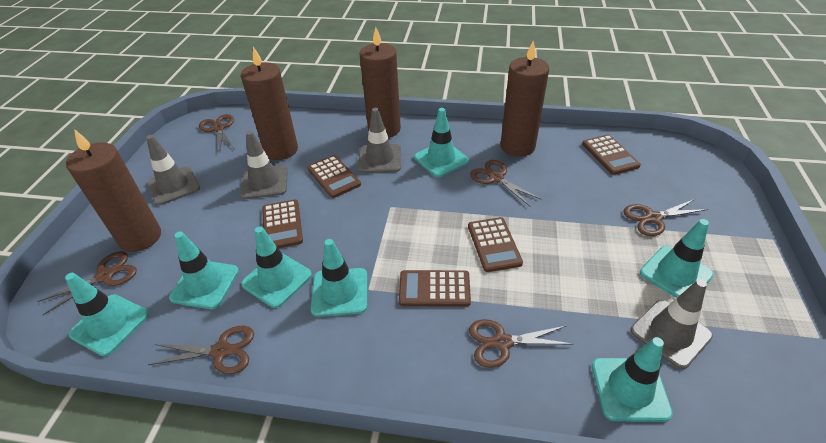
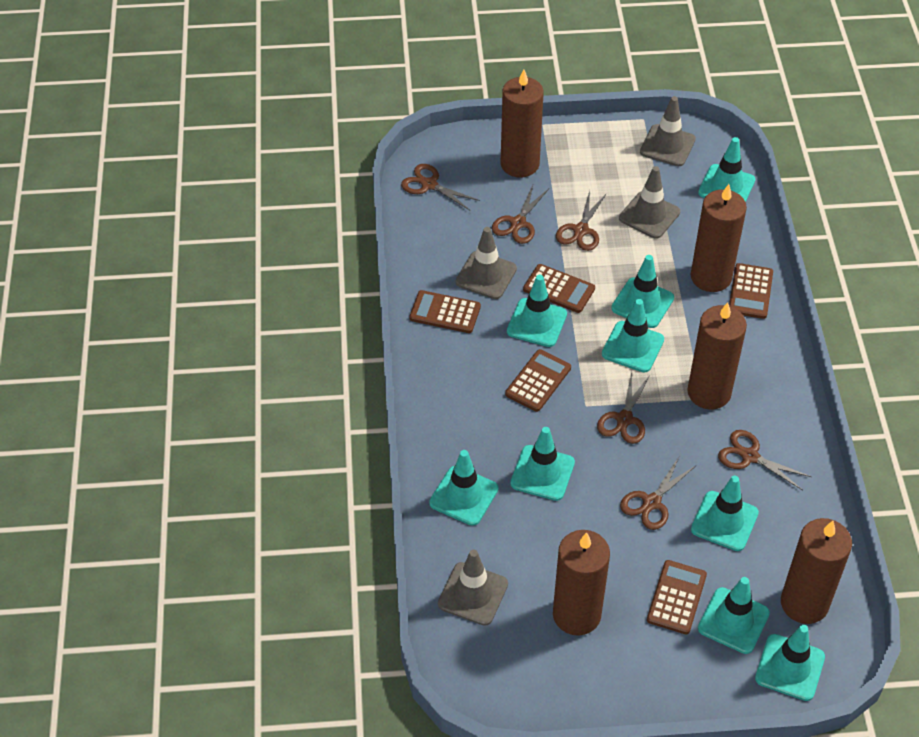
brown candle: [66,129,161,252] [241,46,298,160] [360,27,401,138] [501,41,549,157] = 4 -> [501,70,544,177] [553,530,610,636] [687,302,747,410] [691,184,747,292] [781,518,852,624] = 5
turquoise traffic cone: [65,273,149,356] [169,232,239,309] [241,226,312,308] [311,239,367,317] [414,108,469,177] [592,337,673,422] [640,219,714,298] = 7 -> [429,450,498,526] [507,275,567,347] [511,427,575,501] [602,299,664,372] [611,255,674,328] [691,476,759,551] [698,137,755,202] [698,577,770,654] [755,625,825,701] = 9

